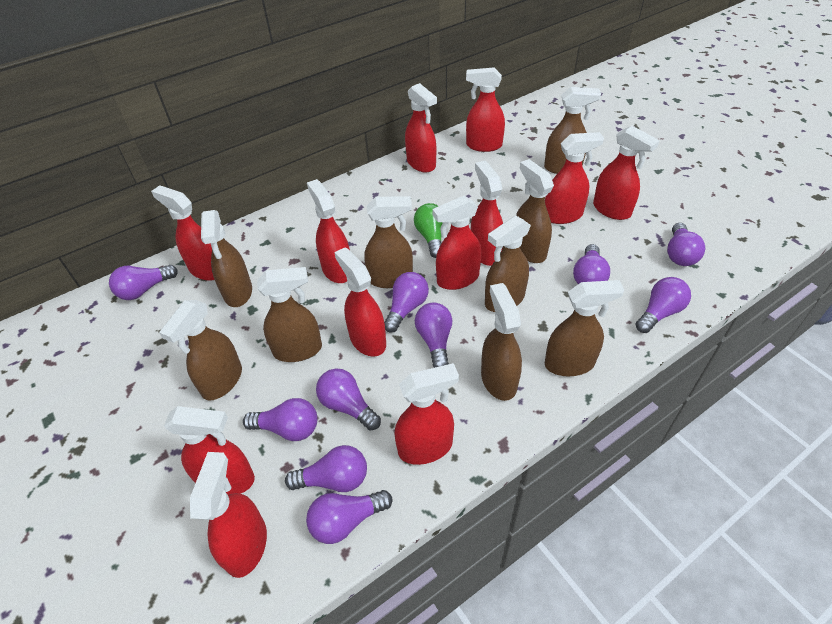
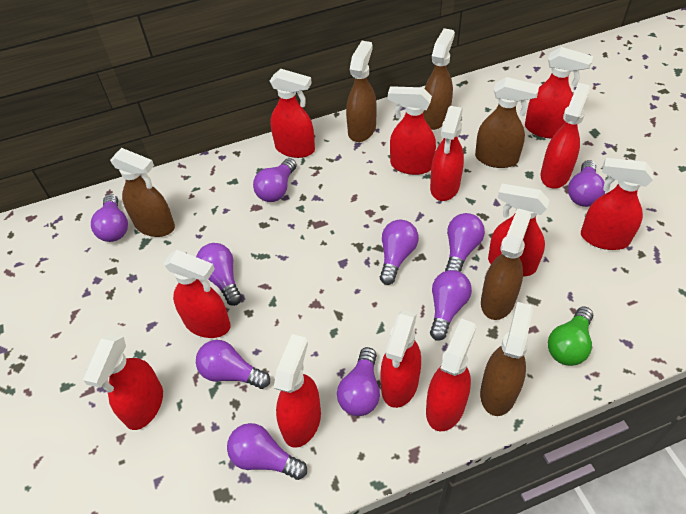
brown spray bottle: [159,300,242,400] [201,210,252,307] [257,267,322,362] [364,196,413,288] [481,283,522,401] [485,216,531,312] [516,159,554,263] [544,87,601,174] [545,280,624,376] = 9 -> [110,148,175,237] [346,41,377,142] [423,28,455,130] [475,77,539,168] [480,302,533,416] [481,209,531,320] = 6

